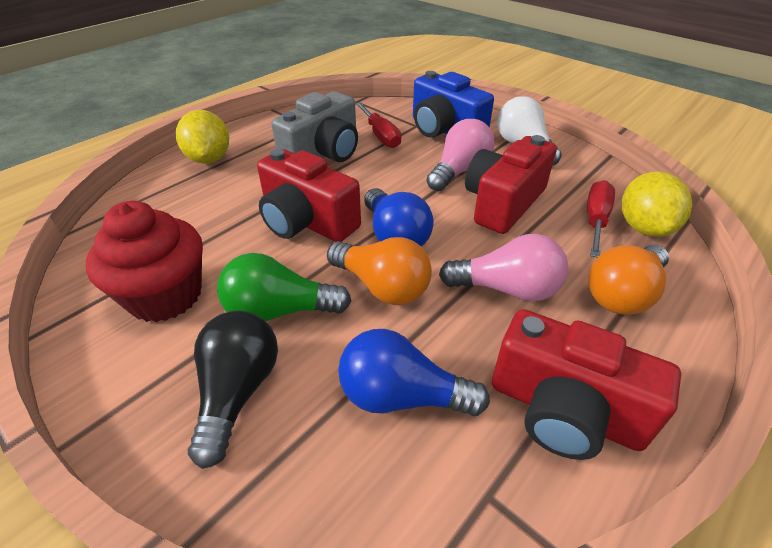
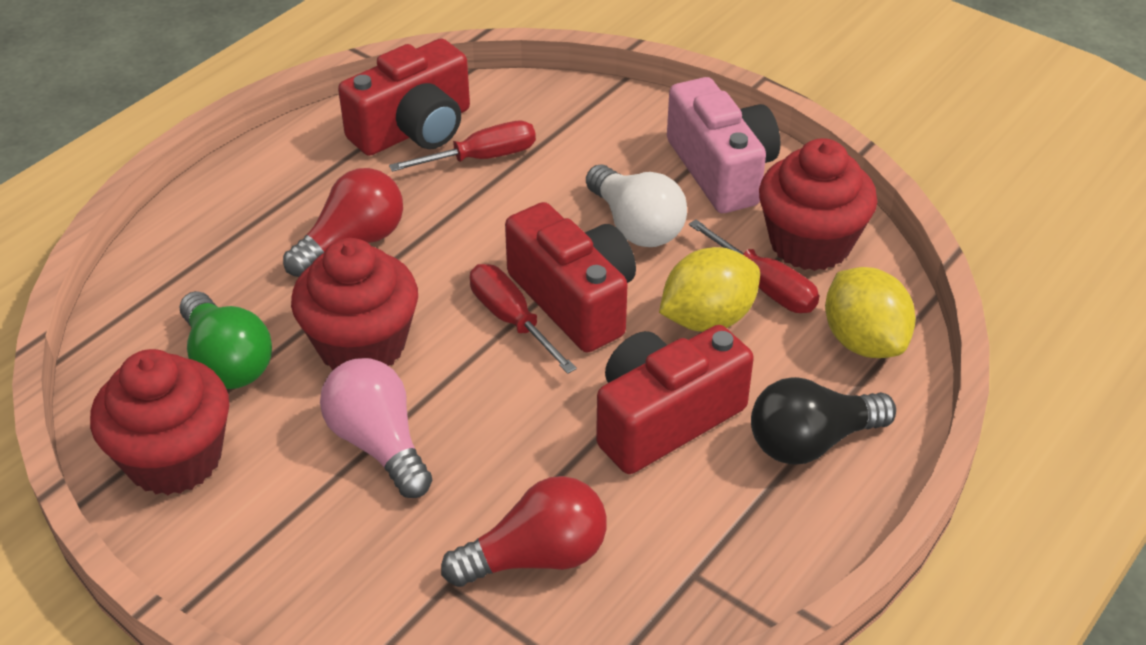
blue camera: [413,71,494,138] = 1 -> none = 0
blue light bulb: [338,329,490,416] [364,188,434,247] = 2 -> none = 0
grey camera: [272,91,358,162] = 1 -> none = 0
orange light bulb: [327,237,432,305] [588,244,669,315] = 2 -> none = 0
pink camera: none = 0 -> [667,77,781,213] = 1
pink light bulb: [426,119,495,191] [439,234,568,301] = 2 -> [320,358,432,498] = 1
red cupcake: [86,201,203,322] = 1 -> [90,349,229,495] [291,238,418,371] [759,138,877,271] = 3
red light bulb: none = 0 -> [283,168,403,277] [441,476,607,587] = 2
red screwdriver: [355,102,401,148] [587,180,615,258] = 2 -> [389,120,536,172] [470,264,577,374] [689,219,819,313] = 3

